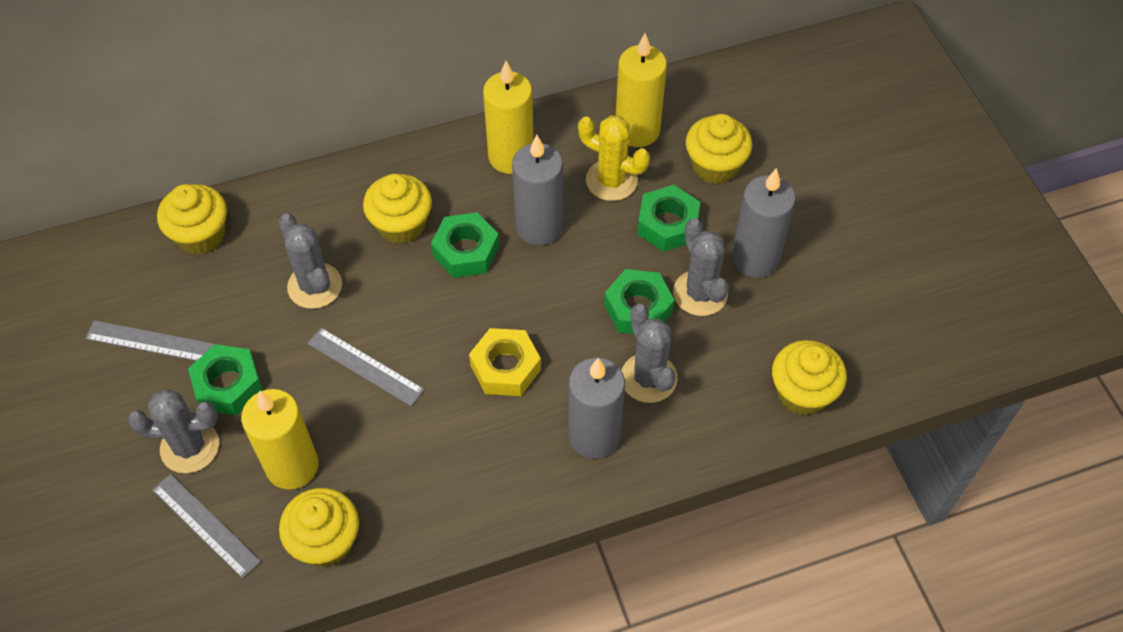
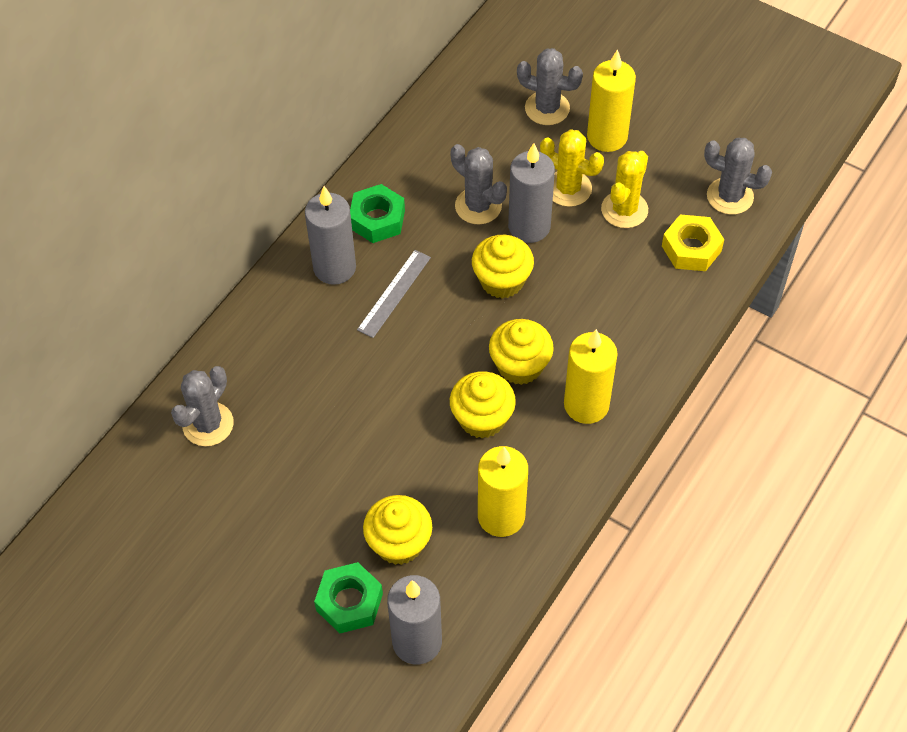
green nut: [188,344,263,415] [431,212,499,278] [604,269,674,334] [637,185,700,252] = 4 -> [314,562,383,634] [350,184,405,243] = 2
grey ruler: [85,320,214,361] [152,474,261,579] [307,328,424,406] = 3 -> [357,250,431,338] = 1
yellow cactus: [578,115,650,201] = 1 -> [540,129,604,207] [601,151,648,228] = 2
yellow cupcake: [157,184,227,255] [279,488,359,567] [363,174,432,244] [686,114,752,184] [772,340,847,415] = 5 -> [363,495,432,565] [450,371,516,439] [472,235,534,299] [489,319,554,385] = 4

